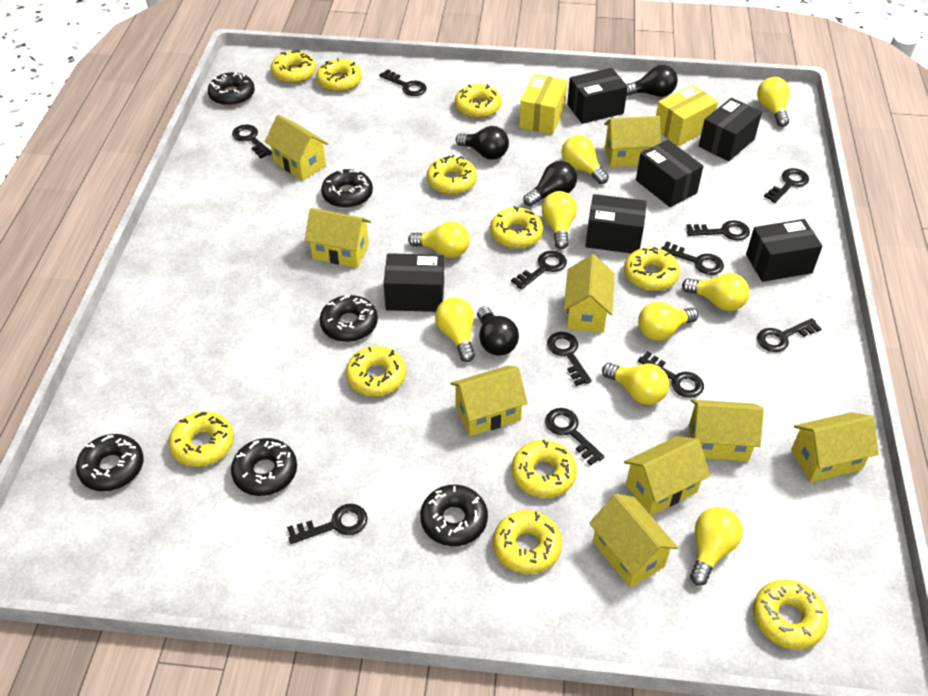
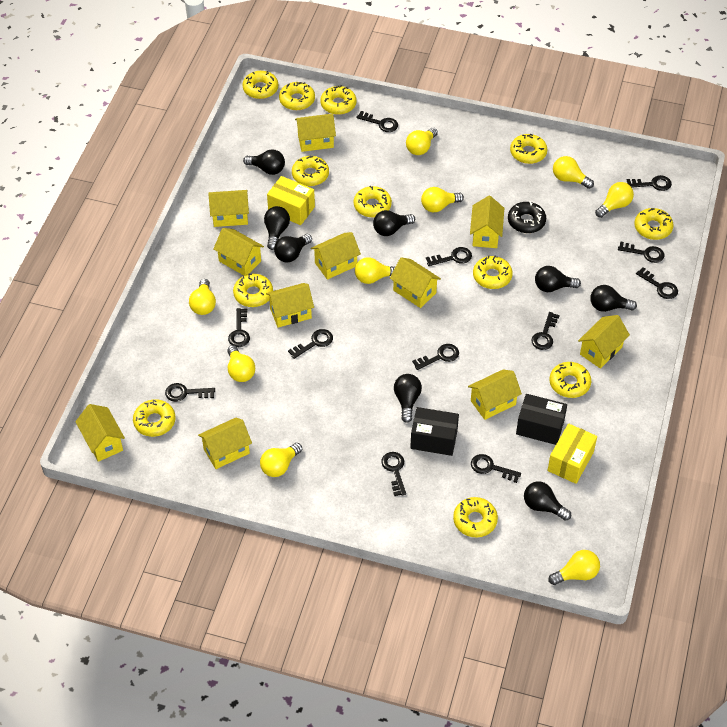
black box: [383,253,444,312] [567,68,628,124] [585,194,647,253] [636,140,703,207] [699,98,762,161] [746,219,822,282] = 6 -> [410,407,459,456] [516,394,567,445] = 2
black donut: [76,434,144,491] [208,72,255,106] [231,438,297,496] [320,295,378,342] [321,169,373,208] [420,485,488,546] = 6 -> [508,201,546,233] = 1
black key: [232,124,272,158] [287,504,368,544] [379,69,427,96] [511,251,567,289] [545,408,605,466] [547,332,592,386] [638,351,704,398] [661,241,724,275] [686,220,750,241] [757,318,822,352] [764,168,809,203] = 11 -> [165,383,215,402] [228,308,250,347] [288,329,333,359] [356,111,398,132] [381,452,406,496] [412,344,459,370] [426,247,472,266] [471,454,521,483] [531,312,560,350] [618,241,665,263] [627,175,672,191] [636,267,678,299] = 12
black light bulb: [456,126,509,160] [477,306,519,356] [523,161,577,206] [626,65,678,97] = 4 -> [243,149,285,175] [264,206,290,250] [274,234,312,262] [373,210,415,236] [394,374,422,423] [524,481,571,521] [535,266,581,292] [590,285,637,312] = 8
yellow donut: [169,411,234,467] [271,50,316,83] [316,58,362,92] [346,346,406,396] [427,155,477,194] [455,84,501,118] [490,206,543,248] [493,510,562,574] [512,440,577,498] [624,247,680,291] [753,579,828,650] = 11 -> [133,399,176,437] [233,273,273,307] [243,71,278,99] [279,82,315,110] [292,156,329,186] [320,85,356,115] [354,186,392,217] [453,497,498,538] [473,255,513,289] [510,134,547,164] [549,362,591,398] [634,208,673,240] = 12
yellow house: [265,115,328,181] [305,208,371,268] [450,366,528,436] [564,254,615,333] [589,494,678,588] [604,116,661,167] [624,436,710,515] [689,400,764,461] [791,412,879,482] = 9 -> [75,404,125,462] [198,418,252,469] [208,190,249,227] [214,228,264,275] [266,283,314,328] [295,114,336,152] [311,232,361,280] [390,257,441,308] [468,369,522,420] [470,196,504,248] [578,315,630,369] = 11

